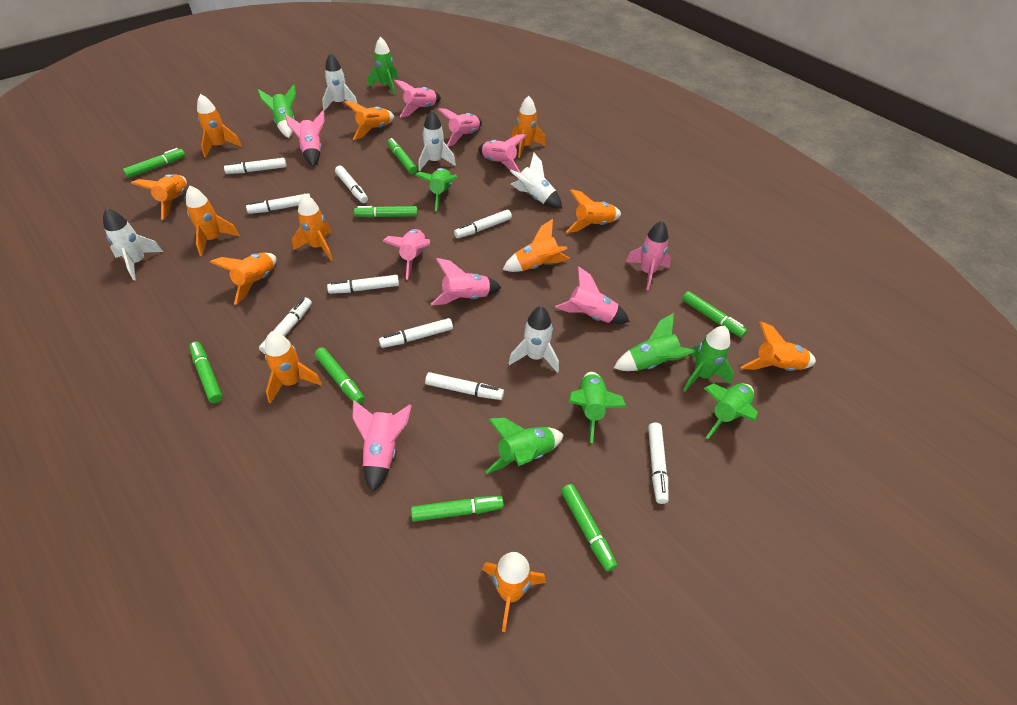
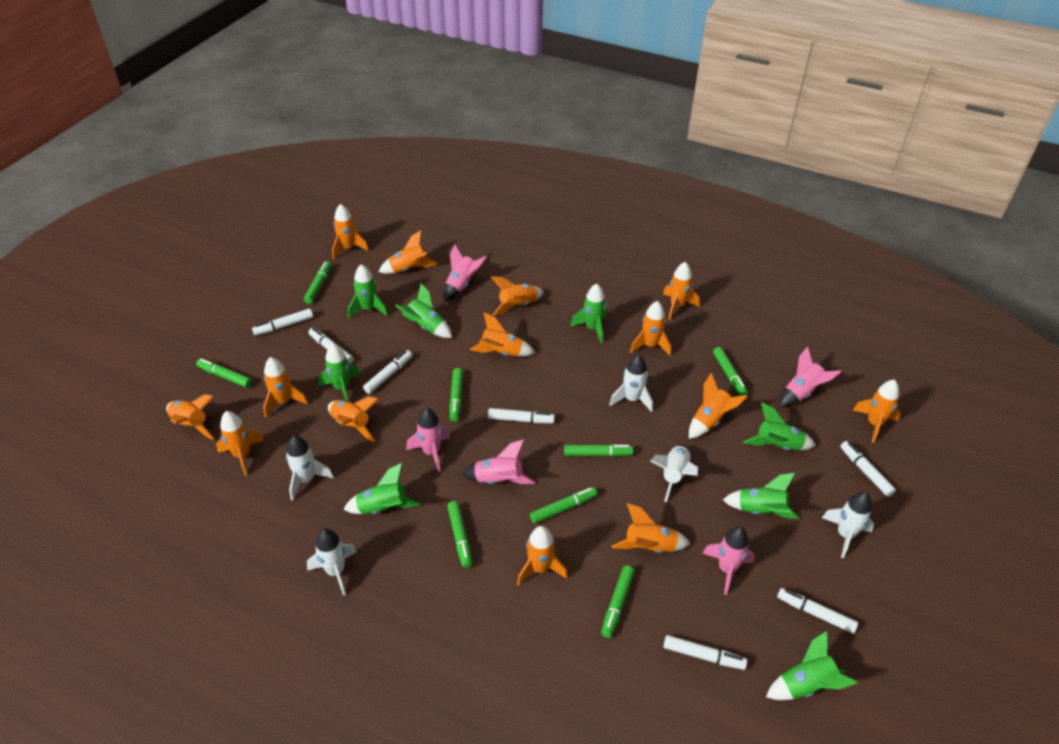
orange rocket: [131,174,187,219] [186,186,239,256] [197,94,242,158] [210,253,276,305] [265,331,322,404] [292,194,333,261] [344,101,394,140] [482,552,546,632] [502,219,570,272] [512,96,546,158] [566,189,621,233] [740,321,816,371] = 12 -> [166,395,214,440] [216,411,264,476] [263,357,308,418] [328,397,378,442] [332,204,369,259] [379,230,438,274] [470,312,535,357] [491,276,543,316] [517,526,568,586] [612,503,690,553] [630,301,671,356] [663,262,700,320] [689,373,748,439] [853,380,900,443] = 14
pink rocket: [285,110,324,167] [352,400,412,493] [383,229,430,279] [394,80,441,117] [431,258,501,305] [438,108,482,147] [478,134,527,173] [555,266,630,324] [626,221,671,290] = 9 -> [406,408,450,472] [443,244,487,302] [462,440,535,484] [703,526,754,595] [779,347,842,407] = 5
white marker: [224,158,287,174] [246,193,310,214] [259,297,312,354] [327,275,399,294] [335,166,368,203] [379,318,453,348] [425,372,504,400] [454,210,512,238] [648,423,669,504] = 9 -> [252,309,313,336] [308,328,354,364] [363,350,412,394] [488,408,555,423] [663,635,747,670] [777,588,858,634] [840,441,896,497] = 7

